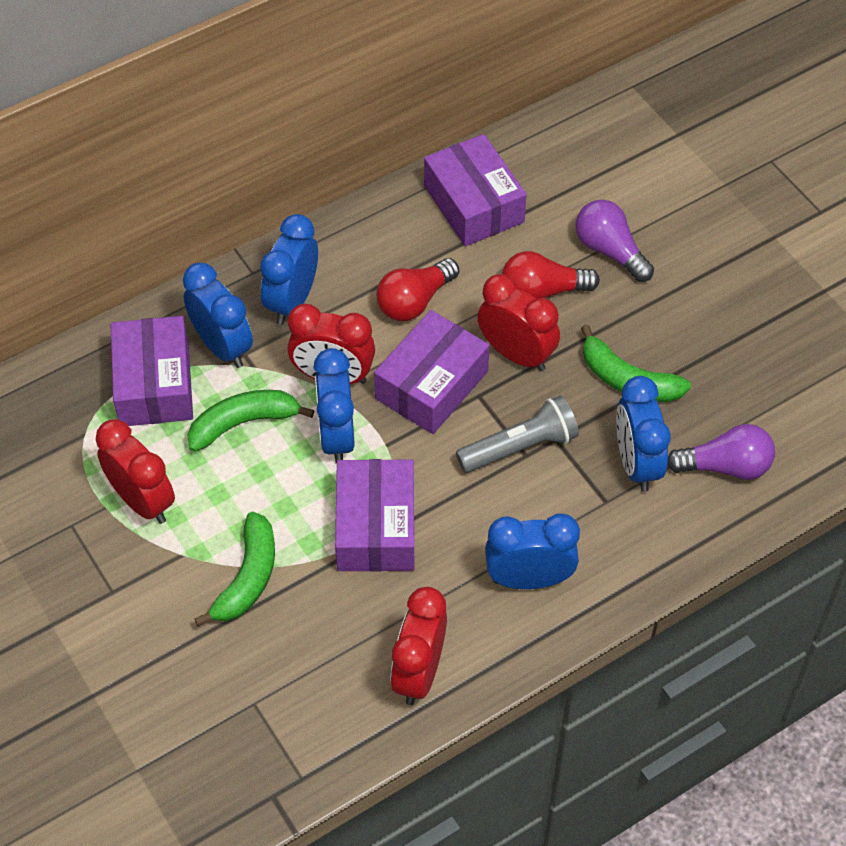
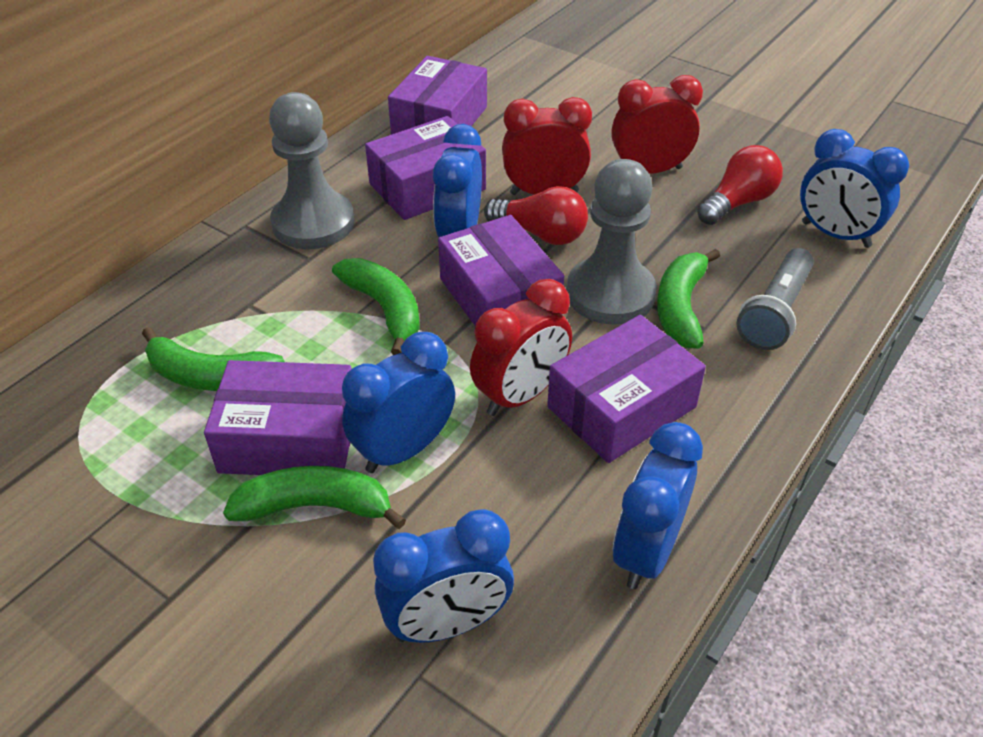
green banana: [187,390,315,452] [194,512,275,627] [581,324,691,402] = 3 -> [142,327,285,391] [223,466,406,529] [332,258,420,355] [657,249,720,349] = 4
grey pawn: none = 0 -> [269,92,354,249] [567,159,657,325] = 2
purple box: [111,316,193,426] [335,459,414,572] [374,310,490,434] [424,134,527,246] = 4 -> [204,360,352,475] [365,116,486,220] [388,56,487,135] [438,215,564,325] [547,315,706,463] = 5
purple light bulb: [575,200,654,282] [667,424,775,480] = 2 -> none = 0
red clock: [96,419,175,524] [288,304,375,384] [390,587,447,705] [477,274,560,371] = 4 -> [470,279,572,416] [502,97,592,195] [612,75,703,173] = 3

